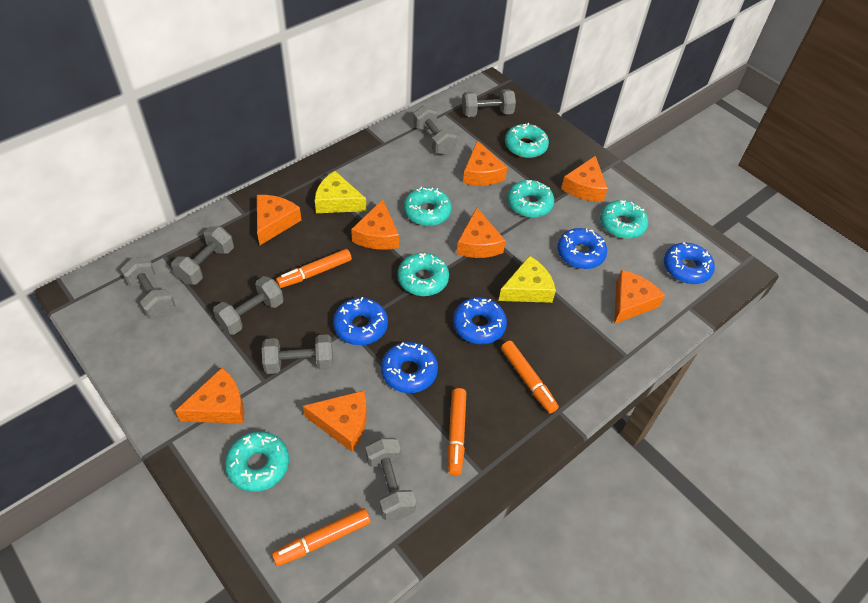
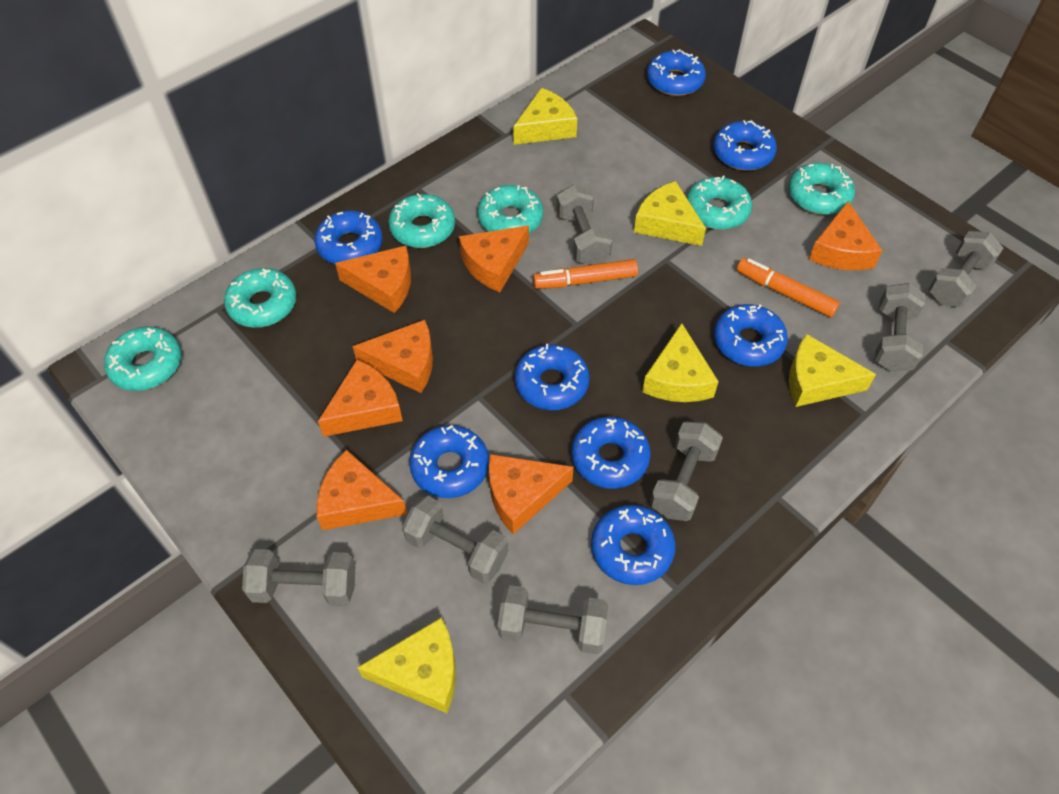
blue donut: [333,297,388,345] [381,342,438,393] [453,297,507,344] [557,228,607,269] [664,242,715,284] = 5 -> [314,211,383,264] [409,425,489,498] [515,344,590,410] [572,417,651,489] [591,505,676,585] [647,49,706,96] [713,120,777,171] [714,304,788,367] = 8
orange cheese: [175,367,244,423] [257,195,301,245] [303,391,367,451] [351,199,399,250] [456,208,506,258] [463,140,508,186] [561,156,608,202] [614,270,665,324] = 8 -> [317,450,407,530] [318,360,403,437] [335,246,411,313] [352,320,433,393] [459,225,529,292] [489,454,574,534] [809,201,883,270] = 7
orange marker: [272,508,371,566] [276,249,352,288] [448,388,466,475] [501,341,559,413] = 4 -> [533,259,638,289] [737,258,840,317] = 2
yellow cheese: [315,171,366,213] [498,256,556,303] = 2 -> [357,618,456,713] [513,88,577,145] [634,181,706,246] [642,323,719,402] [789,334,876,407] = 5

